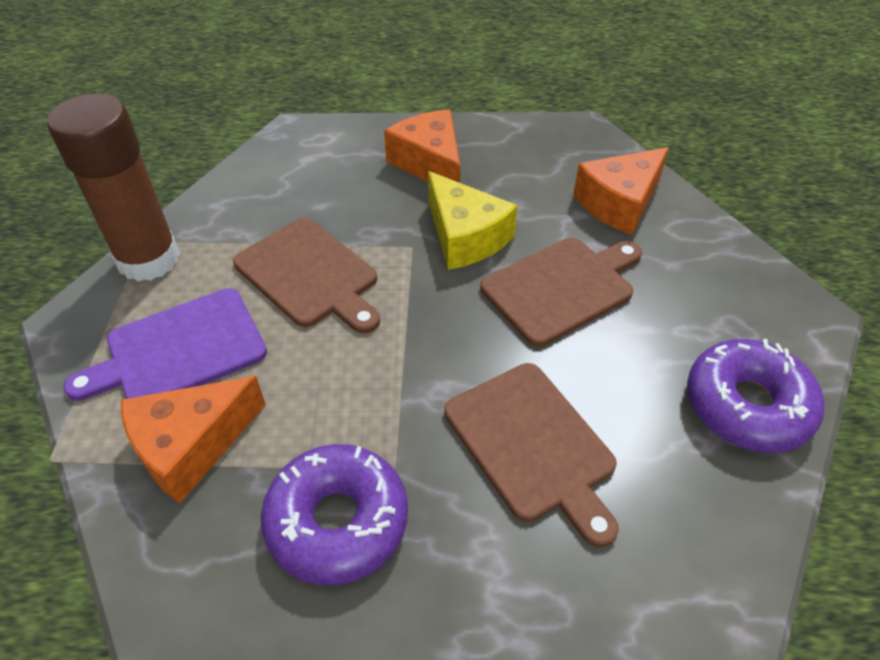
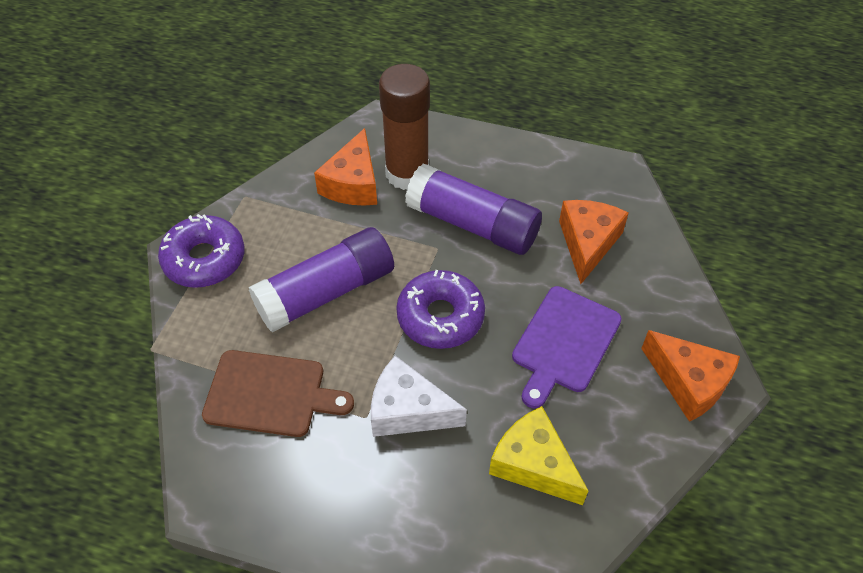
brown cutting board: [233,218,380,334] [444,363,619,548] [480,238,642,347] = 3 -> [202,350,354,437] = 1
purple glue stick: none = 0 -> [249,227,394,332] [405,164,542,255] = 2
white cheese: none = 0 -> [371,356,467,437] = 1

